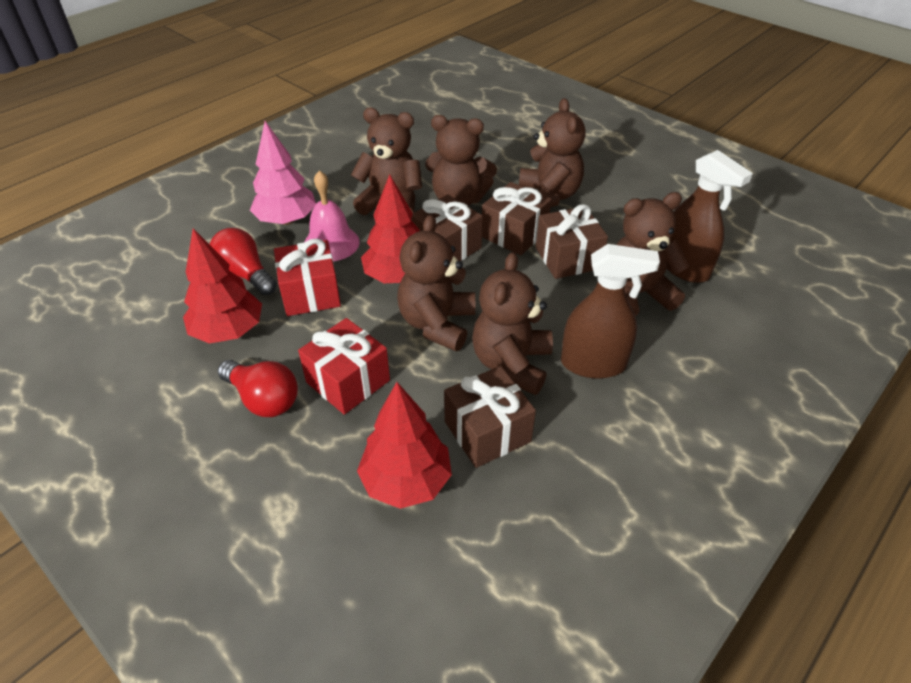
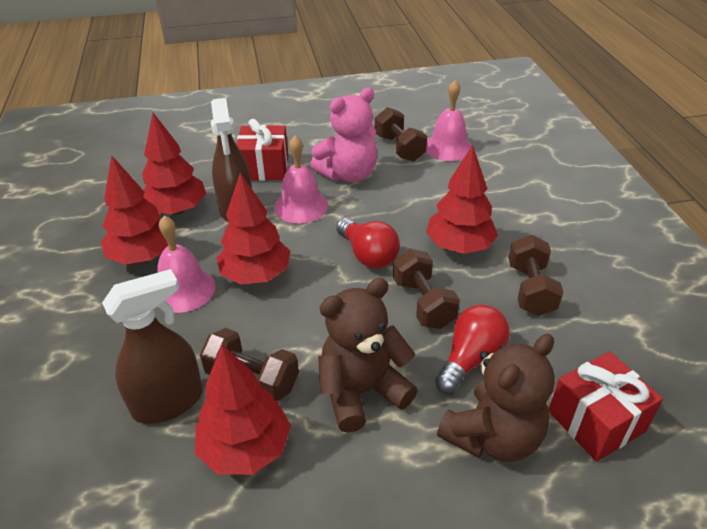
brown dumbbell: none = 0 -> [200,328,299,401] [375,107,427,161] [393,249,460,329] [508,235,564,316] = 4
brown gift: [411,194,483,261] [444,366,536,468] [482,182,551,255] [536,204,608,279] = 4 -> none = 0
brown teddy bear: [351,108,422,215] [397,215,475,351] [425,115,497,206] [472,252,553,395] [519,98,586,207] [616,192,689,316] = 6 -> [318,278,418,433] [437,334,555,462] = 2
pink bell: [304,170,360,262] = 1 -> [157,216,216,313] [274,135,328,224] [426,80,472,161] = 3
pink teddy bear: none = 0 -> [310,88,377,182] = 1
pink tree: [250,121,316,225] = 1 -> none = 0
red tree: [183,228,262,344] [357,382,452,509] [361,175,420,283] = 3 -> [101,155,168,265] [142,113,206,215] [195,345,291,475] [217,173,291,284] [426,145,498,254] = 5

